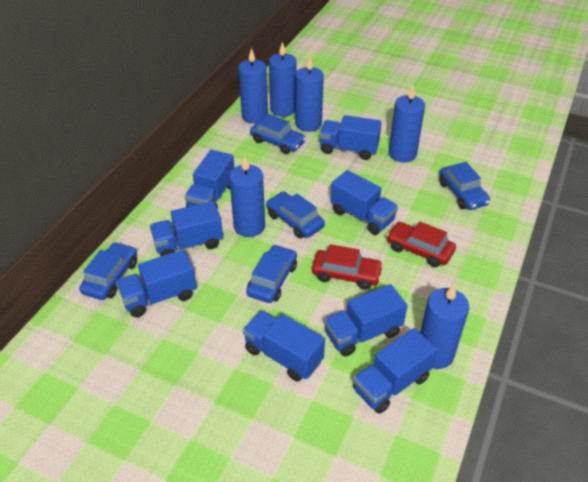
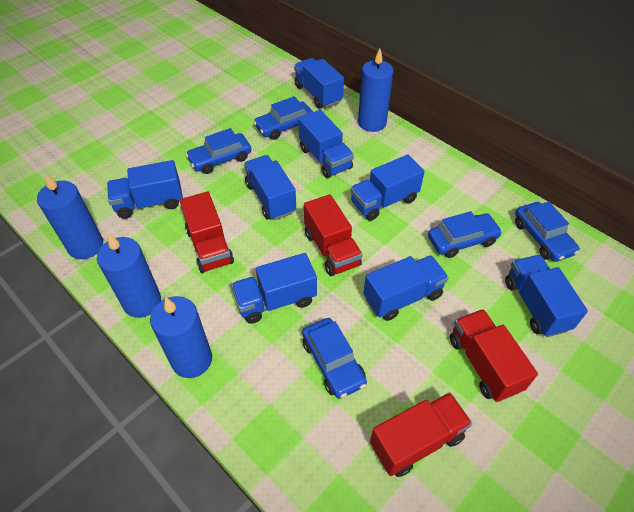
blue candle: [229,156,265,237] [238,48,268,124] [269,42,296,117] [295,56,324,132] [389,85,425,163] [420,284,469,369] = 6 -> [37,174,103,259] [97,233,161,318] [150,296,212,378] [358,49,394,132] = 4
red car: [312,244,383,290] [386,221,456,267] = 2 -> none = 0
red truck: none = 0 -> [180,192,234,273] [304,194,362,276] [370,392,472,477] [450,309,538,402] = 4

